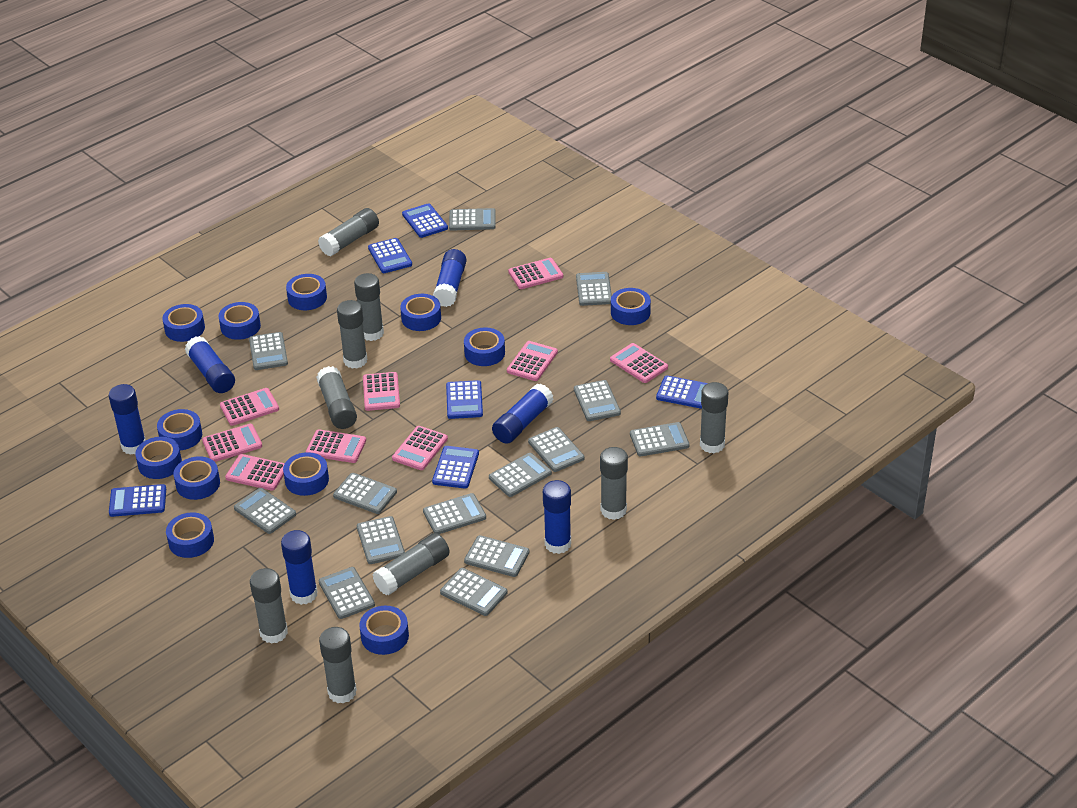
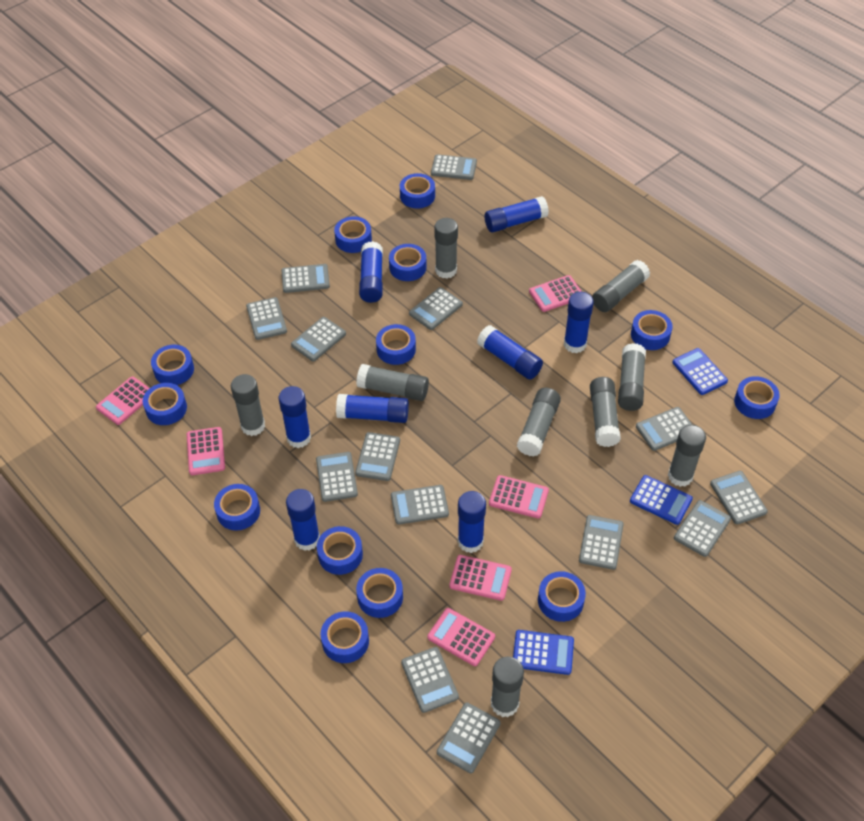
blue calculator: [109,484,166,517] [368,238,412,273] [402,203,448,238] [432,446,479,489] [446,380,483,419] [656,375,708,409] = 6 -> [513,630,574,675] [630,475,693,525] [672,348,728,395] = 3
blue glue stick: [109,384,146,455] [185,336,235,393] [281,530,318,605] [433,249,467,307] [492,384,554,444] [543,480,571,554] = 6 -> [278,386,311,448] [286,489,320,551] [336,394,409,423] [359,241,383,303] [458,491,486,553] [477,325,543,379] [485,196,549,233] [564,292,594,353] = 8
blue tape: [135,437,182,479] [157,409,202,451] [162,304,205,342] [166,512,214,558] [174,456,220,500] [219,302,261,340] [283,452,329,496] [286,274,327,310] [359,606,409,655] [400,294,441,331] [464,328,505,366] [611,288,651,325] = 12 -> [143,383,187,425] [151,345,194,385] [214,484,260,531] [317,526,363,575] [321,611,369,663] [334,216,372,253] [356,568,403,618] [376,324,416,365] [389,244,427,281] [400,173,435,209] [538,571,586,622] [631,310,673,350] [734,376,780,419] = 13
pink calculator: [202,424,262,462] [220,388,279,426] [225,454,285,491] [306,429,366,463] [363,372,400,411] [392,426,448,470] [507,341,558,381] [508,258,563,289] [610,343,668,383] = 9 -> [96,377,149,425] [187,427,225,475] [428,608,495,666] [449,555,512,601] [489,475,549,518] [529,275,582,312] = 6

